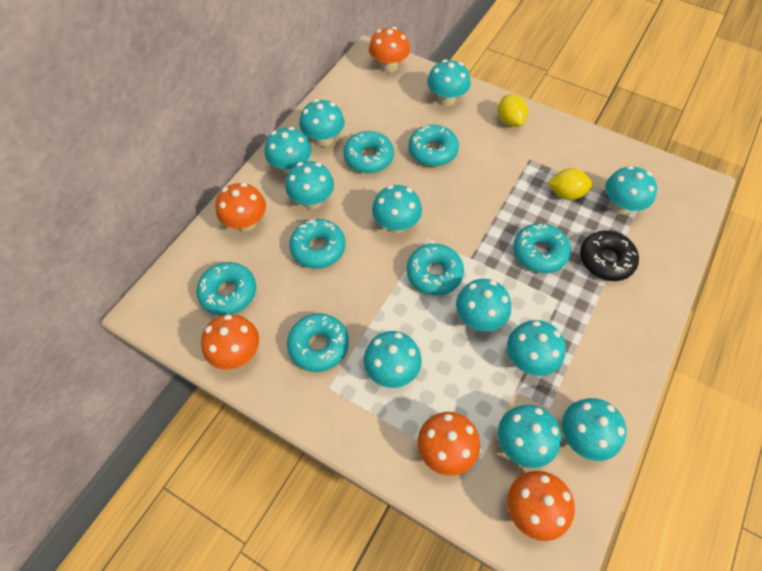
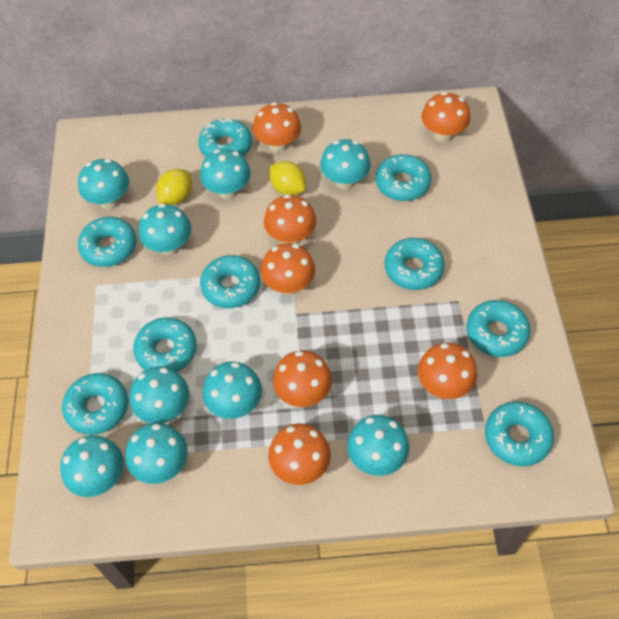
black donut: [580,230,639,281] = 1 -> none = 0
orange mushroom: [201,314,259,370] [215,183,266,231] [369,27,410,73] [418,412,480,476] [507,471,575,541] = 5 -> [253,102,301,153] [261,243,315,295] [264,194,316,244] [268,424,331,485] [273,350,332,407] [418,343,477,399] [422,92,470,142] = 7
turquoise donut: [196,262,256,316] [287,313,349,372] [289,219,346,269] [343,131,394,173] [406,243,464,296] [409,125,459,166] [513,223,571,273] = 7 -> [62,373,128,435] [78,217,137,267] [133,317,197,372] [198,118,252,157] [200,255,260,308] [376,154,431,201] [385,238,445,290] [466,300,530,357] [485,402,554,466] = 9
turquoise mushroom: [265,127,311,174] [285,161,334,209] [299,99,345,147] [364,331,422,388] [372,185,422,233] [427,59,470,106] [456,279,511,331] [498,405,561,468] [507,320,566,376] [562,398,627,461] [605,166,657,215] = 11 -> [60,435,124,497] [78,159,129,209] [126,423,188,484] [130,366,189,423] [139,203,191,255] [200,149,251,199] [203,361,262,419] [320,139,371,189] [347,415,410,476] = 9

